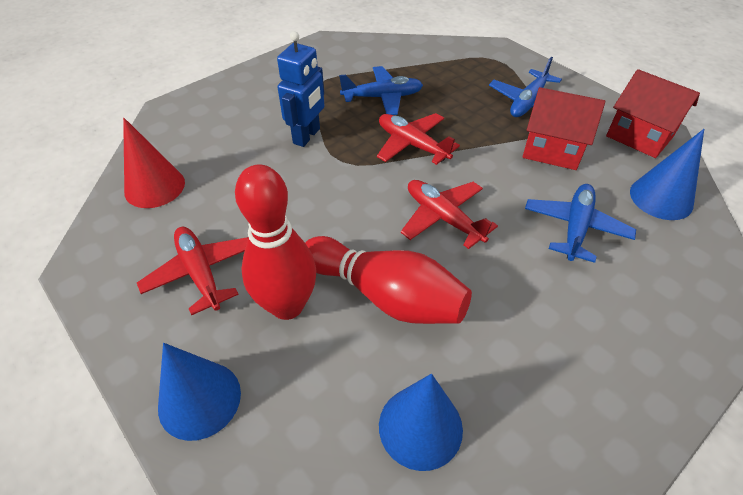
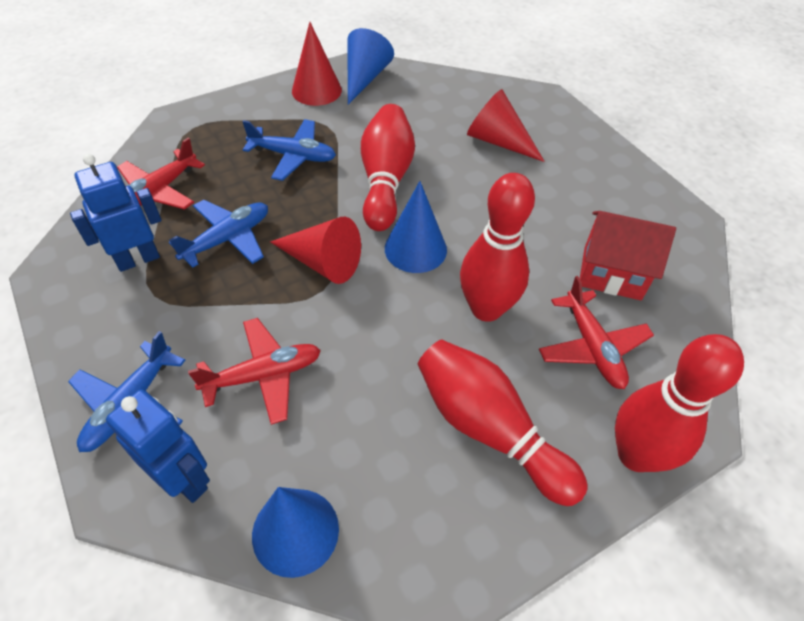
blue robot: [277,31,325,147] = 1 -> [70,154,162,272] [106,390,210,503] = 2
red bowling pin: [235,165,317,320] [305,236,472,324] = 2 -> [361,104,415,231] [418,340,588,506] [460,173,535,322] [615,334,744,472] = 4
red cone: [123,118,185,208] = 1 -> [270,217,361,284] [292,22,342,106] [467,89,545,162] = 3
red house: [522,87,605,170] [606,69,700,158] = 2 -> [580,211,676,301] = 1

